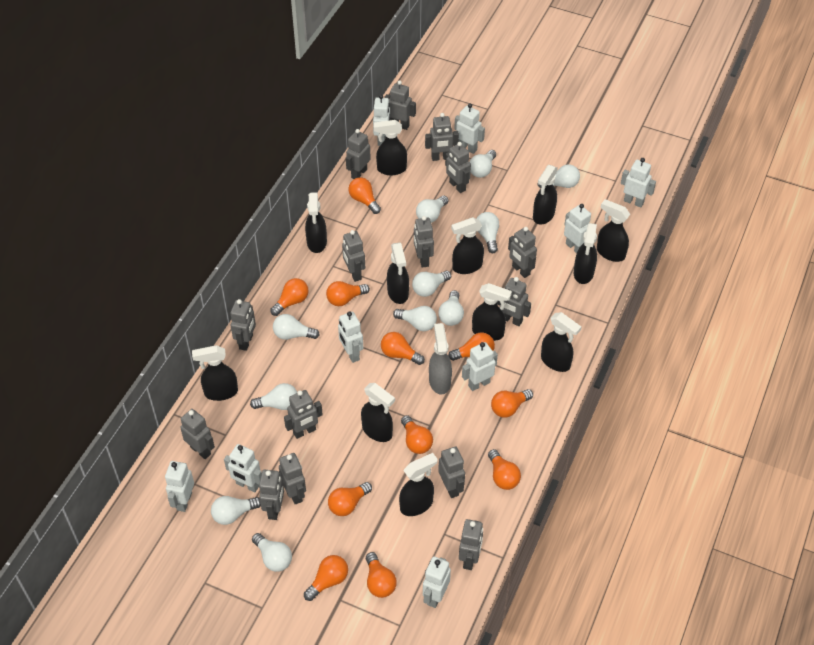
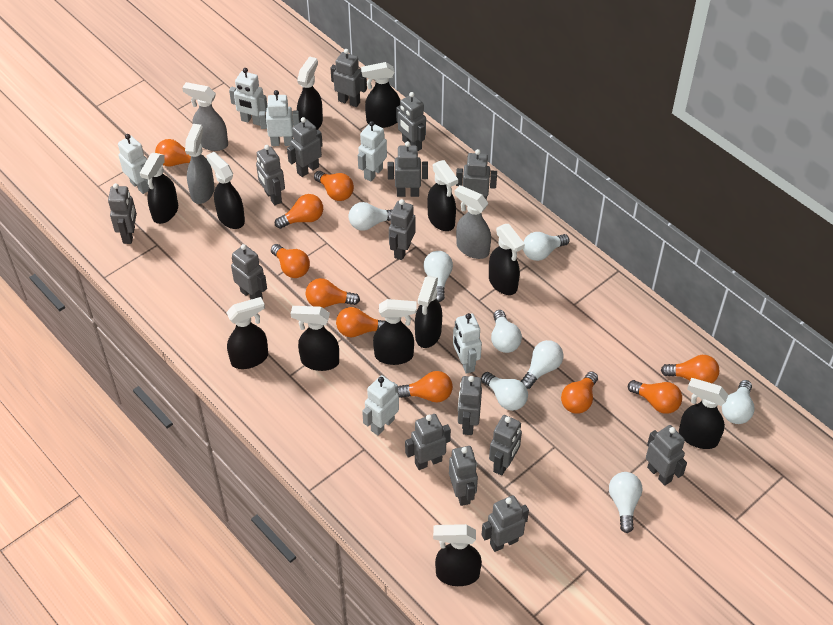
grey spray bottle: [429,323,452,394] = 1 -> [182,82,228,151] [185,124,215,204] [454,185,491,259] = 3
orange light bulb: [270,278,309,316] [304,555,348,601] [326,281,370,306] [328,482,372,516] [349,177,381,214] [366,552,397,598] [381,332,425,365] [401,415,433,454] [448,333,495,361] [488,449,521,490] [491,389,533,418] = 11 -> [155,139,204,166] [271,244,310,278] [275,194,323,229] [306,278,360,308] [314,171,354,201] [336,307,385,337] [398,371,453,402] [561,371,598,413] [628,380,682,414] [661,355,719,383] = 10
white light bulb: [211,496,261,525] [250,383,297,410] [252,533,292,572] [273,314,320,340] [393,306,437,331] [412,271,451,297] [416,196,449,223] [438,290,464,326] [470,150,496,178] [477,212,499,253] [537,164,580,188] = 11 -> [348,202,392,231] [424,251,453,302] [481,372,528,411] [491,310,522,353] [521,340,563,389] [523,232,569,261] [609,472,643,533] [722,380,755,424] = 8
white robot: [165,461,194,512] [224,444,262,493] [338,311,363,363] [373,95,390,146] [423,556,451,608] [454,103,485,154] [462,342,498,391] [564,204,591,253] [621,158,656,208] = 9 -> [118,134,149,194] [229,68,267,126] [259,90,300,146] [358,121,387,182] [362,375,399,436] [453,313,482,374] = 6

